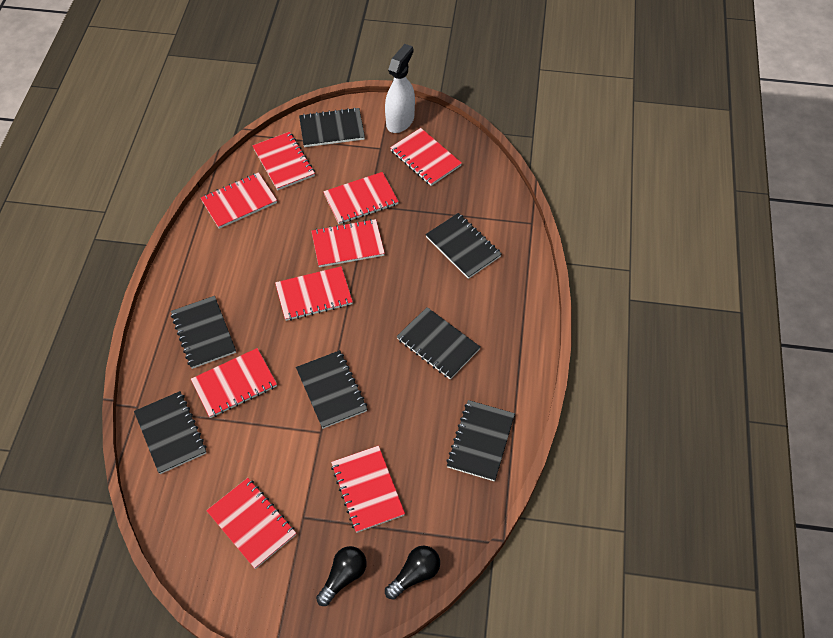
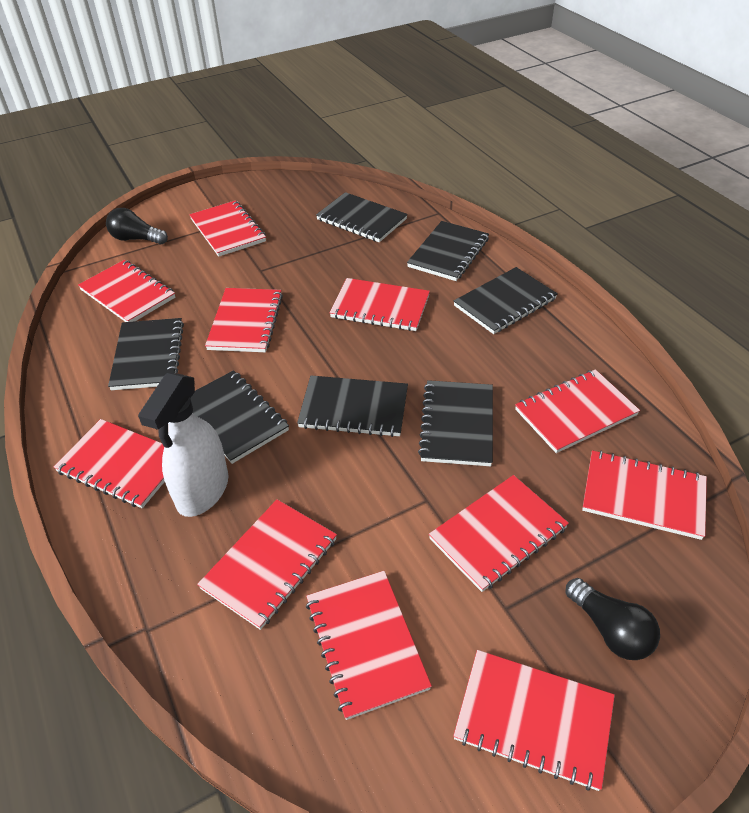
red notebook: [191,348,277,418] [201,172,277,229] [206,478,296,569] [252,132,315,190] [275,266,353,321] [311,219,385,267] [323,172,399,224] [331,446,405,533] [390,128,462,186] = 9 -> [54,419,165,508] [78,260,175,322] [189,200,266,257] [197,499,337,630] [205,288,283,352] [306,571,432,720] [330,278,430,331] [429,475,569,592] [453,650,615,791] [515,369,640,453] [582,450,707,540] = 11

